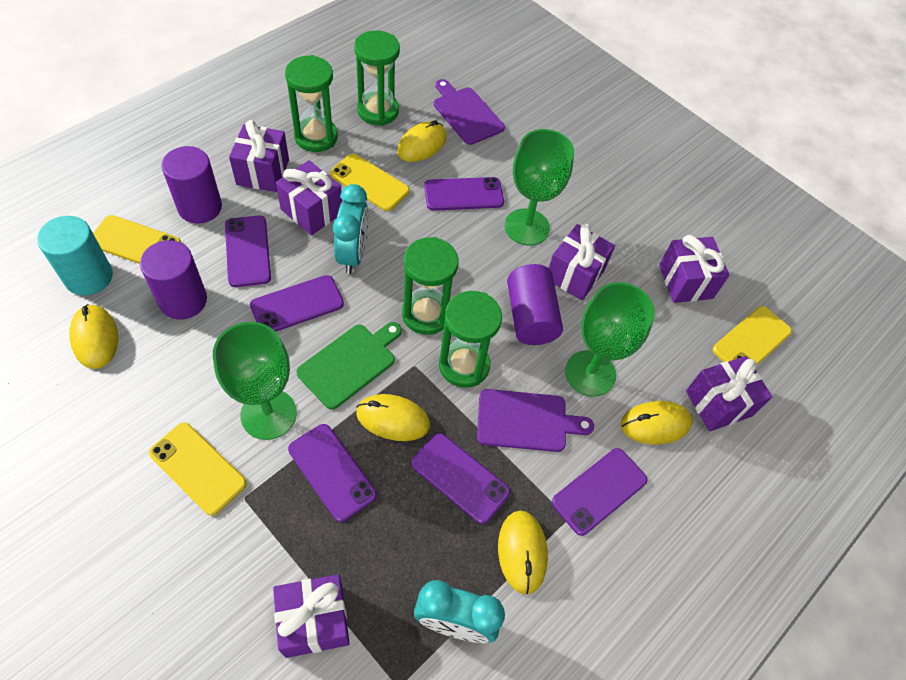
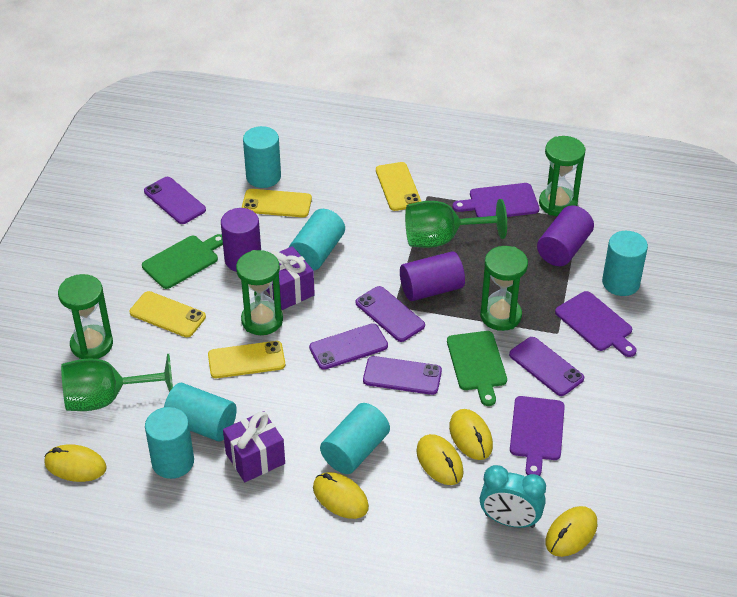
green cutting board: [296,322,402,410] = 1 -> [142,234,223,289] [447,331,507,406] = 2
green goblet: [213,322,297,440] [504,129,574,246] [565,282,655,397] = 3 -> [61,354,173,411] [405,199,507,248] = 2
purple cutting board: [434,79,505,145] [477,389,594,452] = 2 -> [453,183,539,217] [510,396,565,476] [555,291,637,357] = 3
purple gift: [229,120,289,192] [273,574,350,658] [276,160,342,235] [549,224,615,300] [659,235,729,303] [686,356,772,431] = 6 -> [223,411,285,482] [266,246,315,310] = 2
purple phone: [225,216,271,287] [250,275,344,332] [288,424,377,522] [411,433,510,524] [424,177,504,211] [552,448,647,536] = 6 -> [144,177,206,224] [309,323,388,370] [356,286,425,342] [363,356,442,395] [509,337,584,396] = 5
turquoise clock: [333,184,369,274] [414,580,505,643] = 2 -> [480,465,546,528] = 1
turquoise cylinder: [37,216,113,296] = 1 -> [145,407,194,479] [164,383,237,441] [243,126,281,188] [289,209,345,271] [320,403,390,474] [602,231,648,296] = 6

